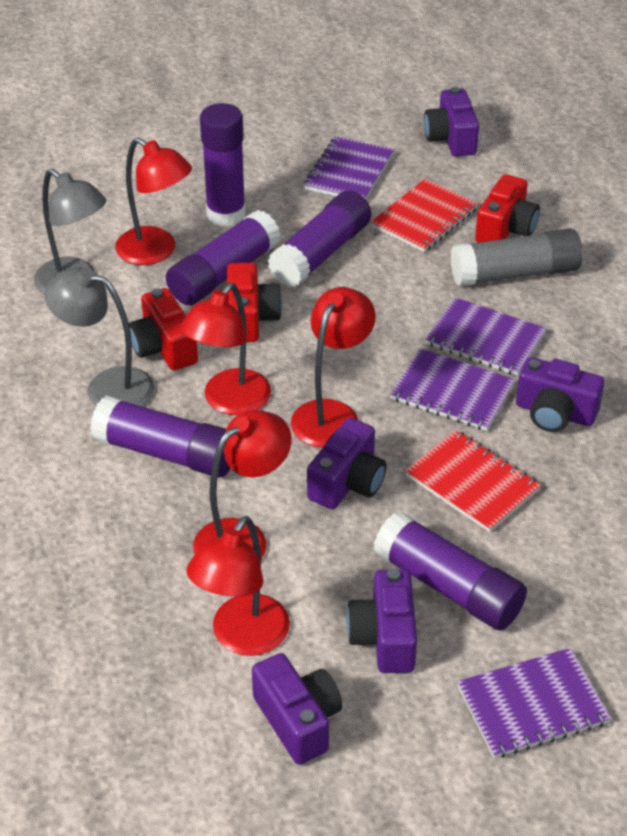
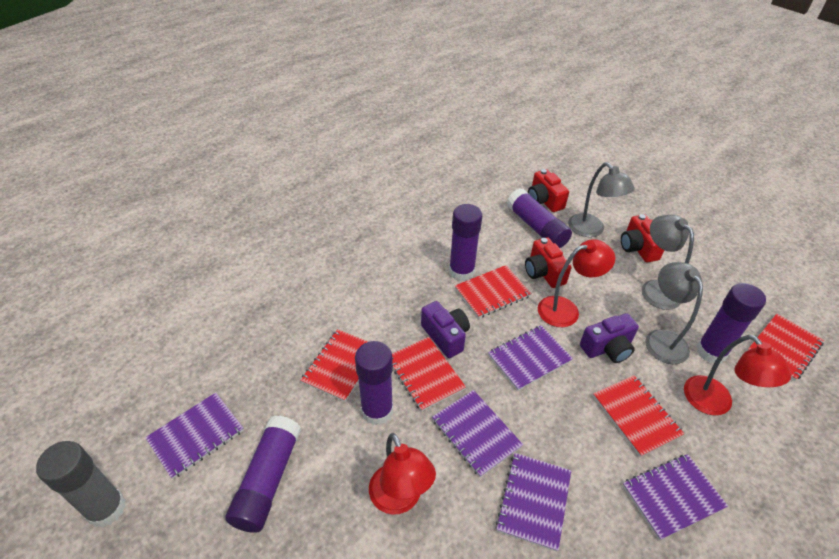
grey lamp: [34,169,106,293] [44,267,154,406] = 2 -> [568,162,635,237] [642,215,694,310] [645,262,703,364] = 3
purple camera: [252,653,342,765] [307,418,387,509] [346,569,417,673] [424,87,479,157] [516,357,605,432] = 5 -> [421,301,470,358] [580,313,639,363] = 2
purple notebook: [304,136,394,199] [390,348,515,431] [425,297,546,376] [457,648,611,758] = 4 -> [145,393,244,479] [432,390,523,477] [488,325,573,391] [496,453,571,552] [622,454,728,540] = 5
red lamp: [115,138,192,265] [180,283,271,415] [186,516,290,656] [193,410,291,559] [291,287,376,448] = 5 -> [369,433,436,515] [538,239,615,327] [684,335,791,415] = 3
red notebook: [371,179,478,252] [405,430,541,532] = 2 -> [300,329,368,402] [392,337,466,411] [455,265,532,318] [593,375,684,457] [748,314,824,381] = 5

